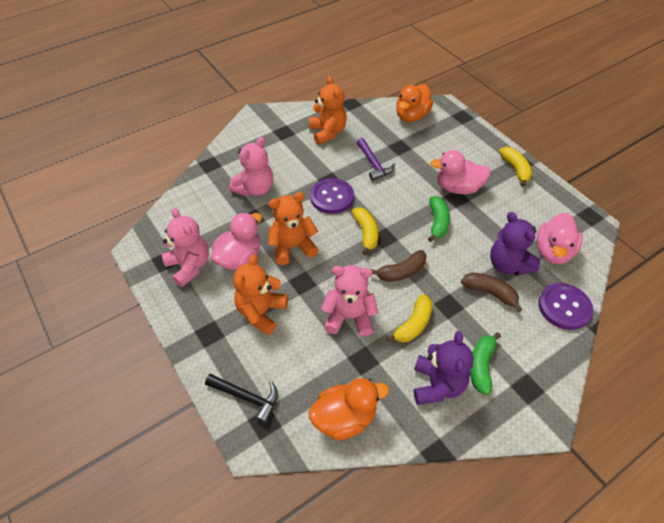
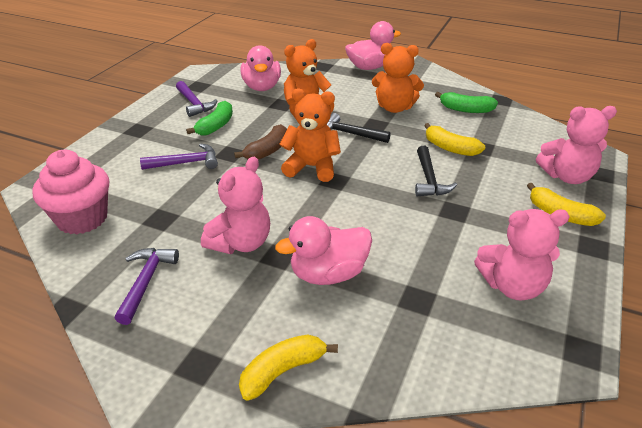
black hammer: [205,374,278,424] = 1 -> [327,113,391,143] [415,146,457,196] = 2
brown banana: [370,250,427,282] [461,272,522,312] = 2 -> [234,124,287,160] = 1
orange duck: [309,378,389,440] [396,84,433,122] = 2 -> none = 0
pink cupcake: none = 0 -> [32,150,109,235] = 1
purple button: [310,178,354,214] [538,283,593,330] = 2 -> none = 0
purple hammer: [357,138,395,181] = 1 -> [115,248,179,325] [140,143,218,170] [176,81,218,117] = 3
purple teddy bear: [414,331,474,405] [490,212,540,276] = 2 -> none = 0

